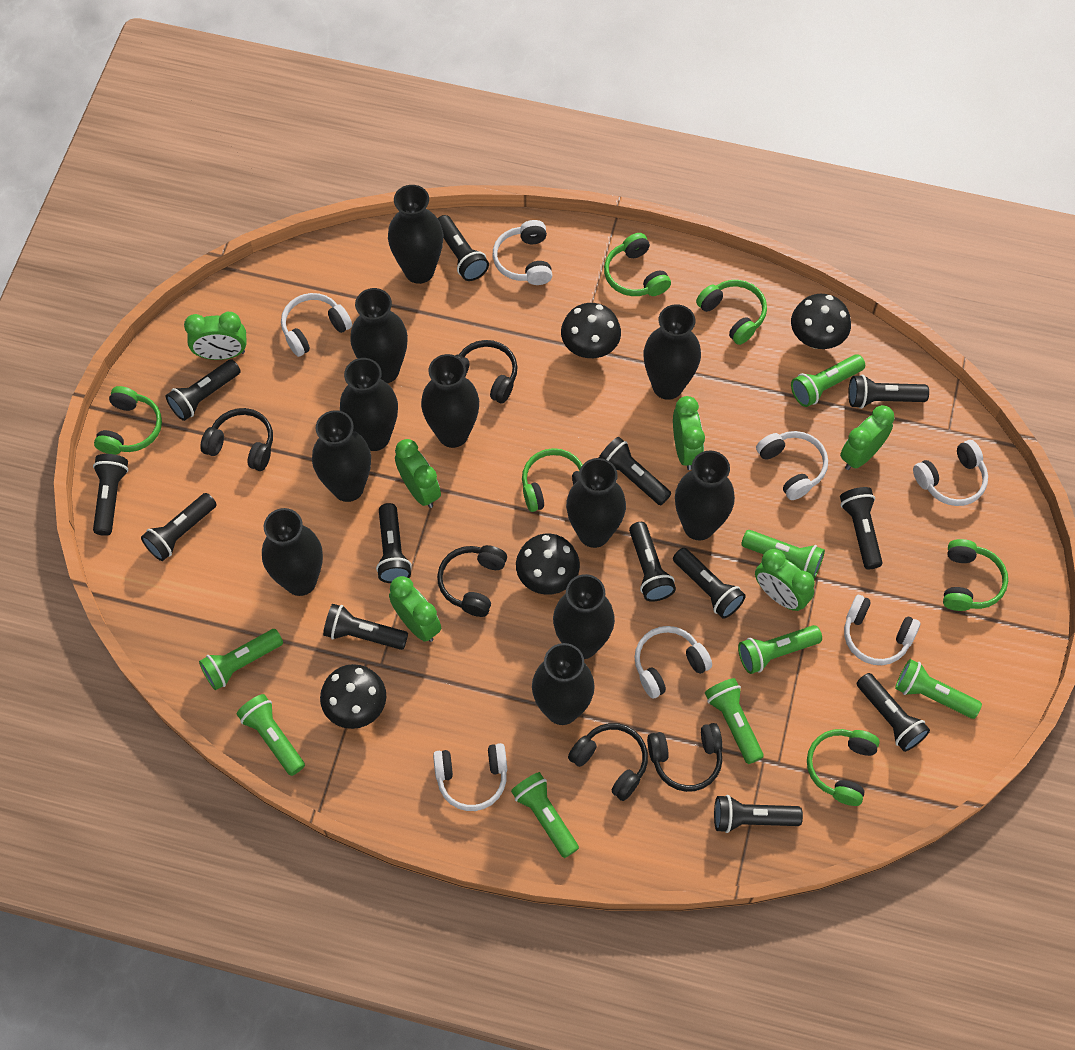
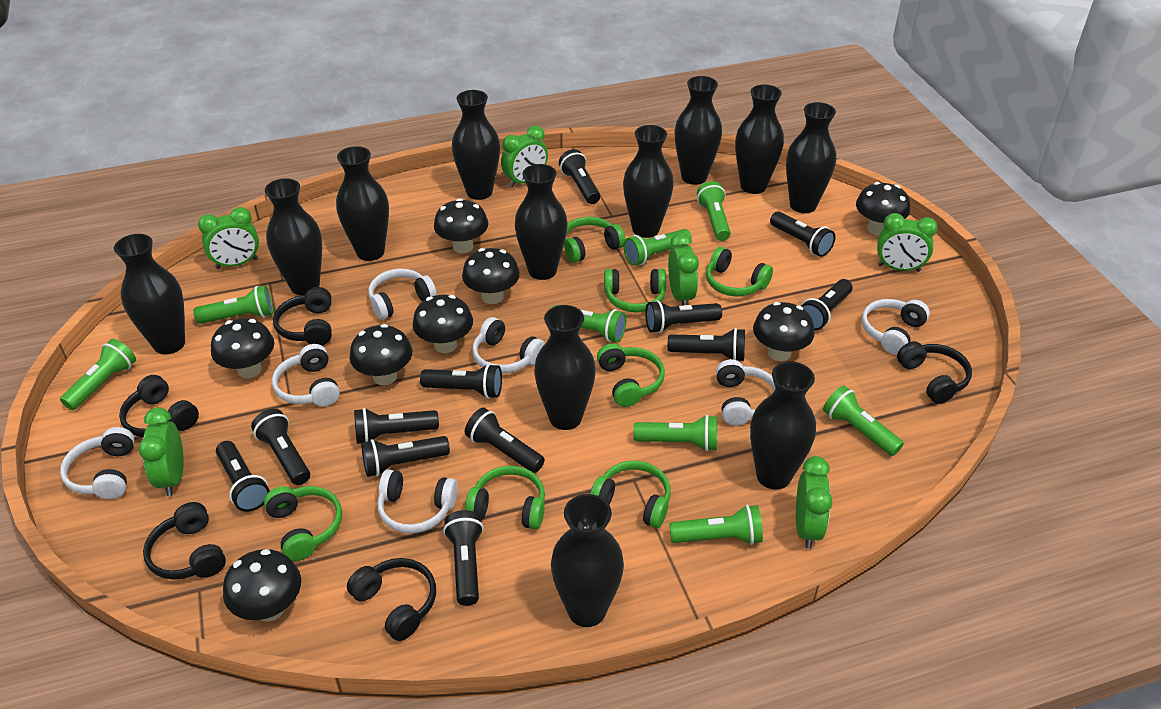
black flashlight: [93,454,128,536] [141,493,217,561] [166,359,241,421] [323,604,408,650] [376,503,412,583] [438,215,489,281] [599,437,671,505] [629,522,676,602] [673,548,746,619] [714,795,803,833] [840,487,883,569] [848,375,929,409] [857,673,930,752] = 13 -> [216,441,270,512] [251,409,310,485] [354,408,439,444] [362,436,450,477] [420,364,502,399] [443,510,484,606] [465,408,545,473] [559,149,600,204] [645,300,722,333] [668,328,745,361] [770,212,835,257] [801,279,853,331] = 12
black mushroom: [320,664,386,729] [516,533,580,595] [561,303,621,358] [791,294,851,349] = 4 -> [211,318,274,378] [223,549,301,622] [349,324,412,385] [412,295,473,353] [434,198,488,253] [462,248,520,304] [753,302,814,361] [856,182,910,235] = 8
black vase: [262,508,323,596] [312,410,371,502] [340,358,398,451] [350,288,408,383] [388,185,443,284] [421,354,479,448] [532,643,595,725] [553,574,615,659] [566,458,626,548] [644,304,701,400] [675,450,735,541] = 11 -> [114,234,185,355] [265,178,322,295] [336,146,389,261] [452,90,500,200] [515,164,568,280] [534,305,596,430] [551,494,624,627] [623,125,674,238] [675,76,722,185] [735,85,784,194] [750,362,816,490] [786,102,836,213] = 12
green headphones: [94,386,162,455] [522,448,582,512] [604,233,671,296] [696,280,767,345] [807,729,880,806] [943,539,1008,611] = 6 -> [264,486,342,561] [465,466,545,529] [564,217,625,263] [590,461,671,528] [597,343,665,407] [604,269,666,312] [706,247,773,296] = 7

